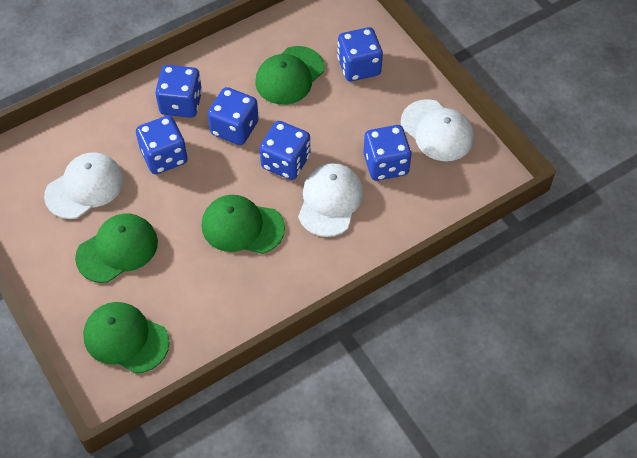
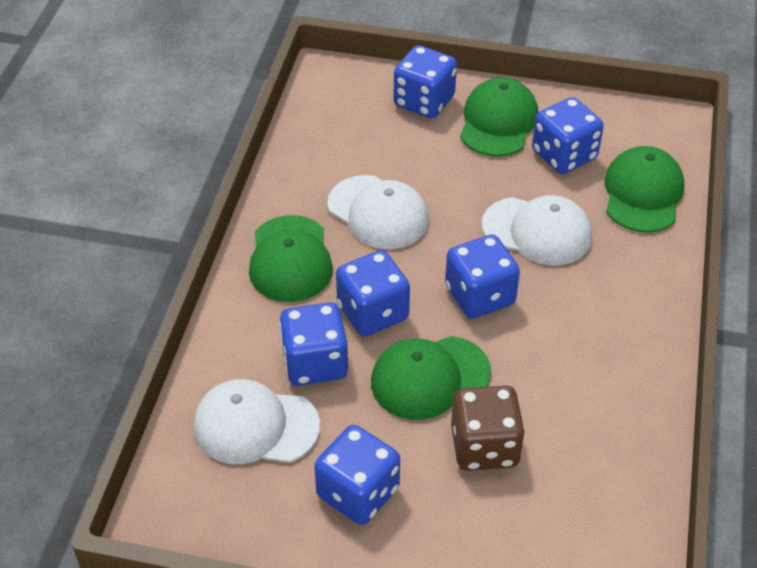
brown dice: none = 0 -> [451,386,525,471] = 1

